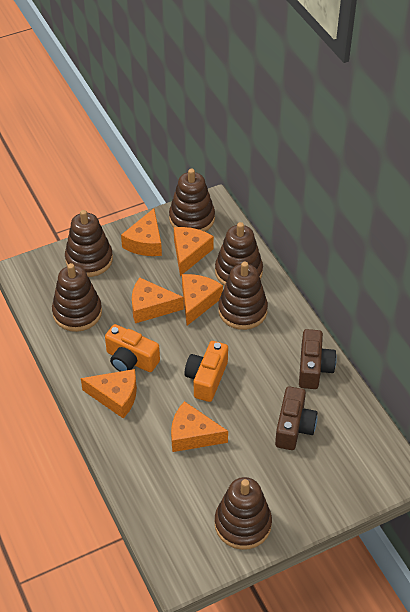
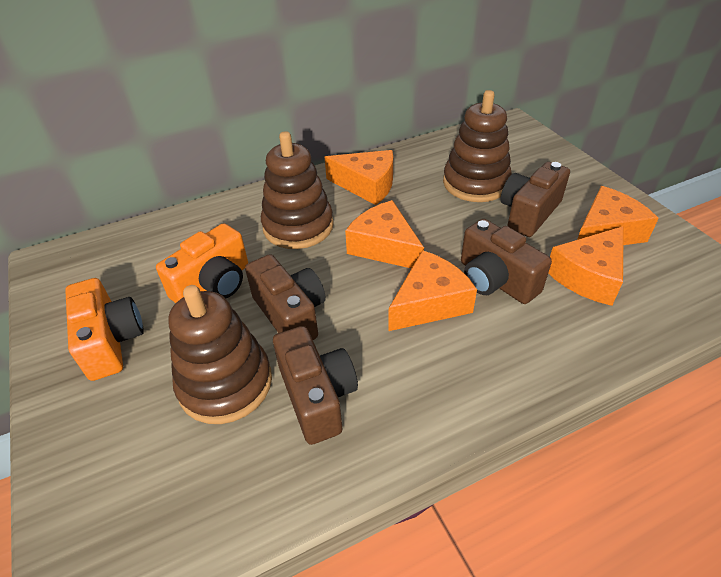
brown camera: [275,386,317,450] [299,329,337,389] = 2 -> [245,254,326,340] [273,326,358,445] [461,219,552,304] [501,162,570,237] = 4
brown stacking toy: [52,263,102,332] [65,210,113,277] [169,169,215,232] [215,222,263,286] [215,477,272,550] [218,262,268,330] = 6 -> [168,285,272,424] [261,131,334,249] [443,90,512,202] = 3
orange cheese: [81,369,137,418] [121,208,162,256] [132,277,184,323] [171,401,228,452] [174,227,214,276] [182,274,223,326] = 6 -> [325,150,393,205] [345,200,424,269] [388,250,477,331] [548,226,624,306] [577,186,659,245] = 5

